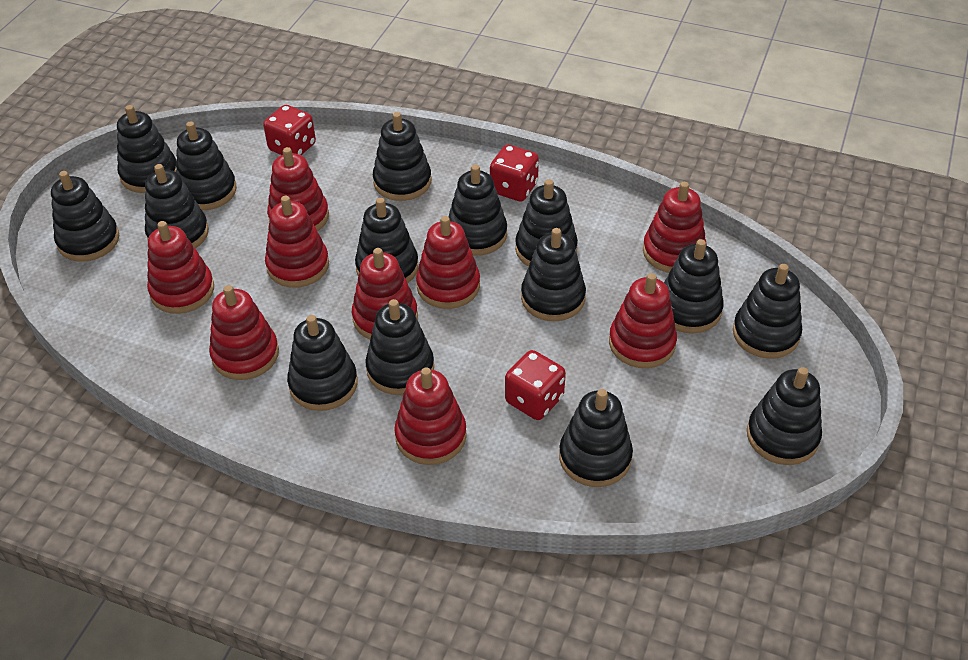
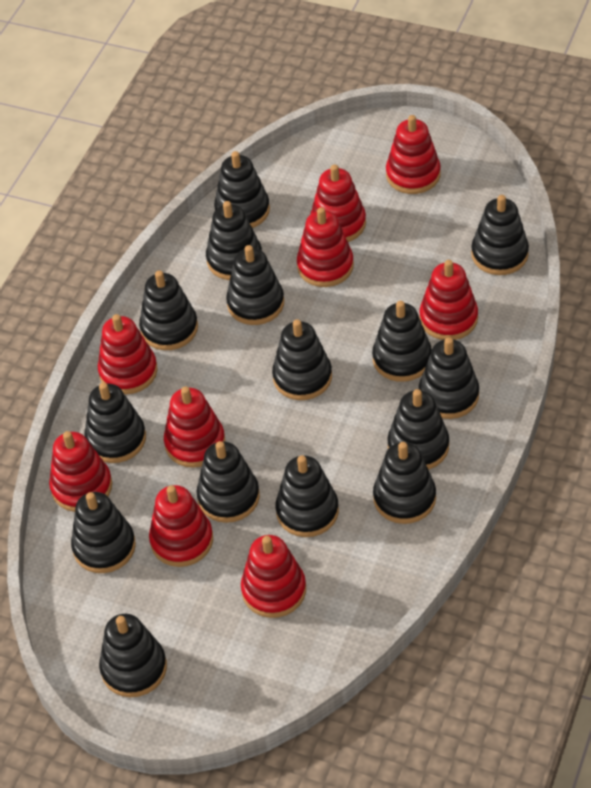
red dice: [263,105,316,155] [490,145,539,201] [505,350,566,420] = 3 -> none = 0

